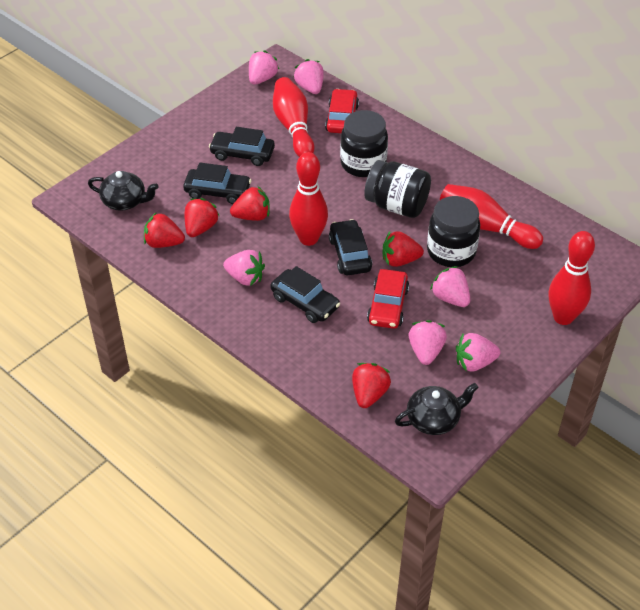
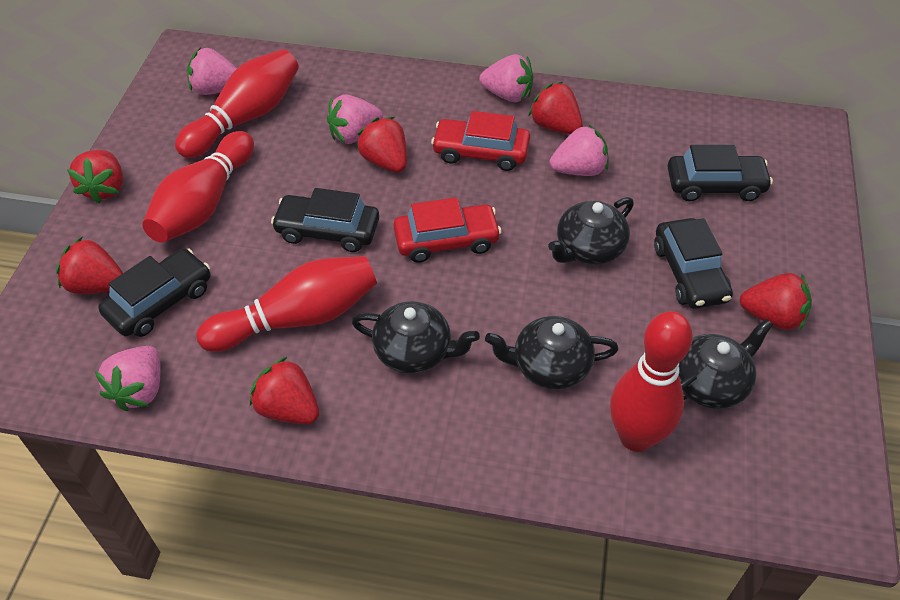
black jar: [340,110,388,177] [364,160,431,218] [427,196,480,267] = 3 -> none = 0
black teapot: [88,171,158,211] [395,383,479,435] = 2 -> [352,301,480,373] [485,316,619,389] [548,197,634,265] [679,319,773,409] = 4
pink strawberry: [223,250,265,286] [249,50,279,85] [294,59,324,94] [408,320,447,365] [430,266,470,307] [456,333,500,372] = 6 -> [95,346,161,411] [187,48,237,95] [327,94,383,144] [479,54,533,102] [550,125,608,176] = 5
red strawberry: [144,212,185,248] [185,198,219,237] [230,186,270,221] [352,363,391,408] [383,231,424,267] = 5 -> [56,237,123,294] [67,150,123,204] [250,357,319,424] [356,117,407,172] [528,82,583,134] [740,273,812,331] = 6

